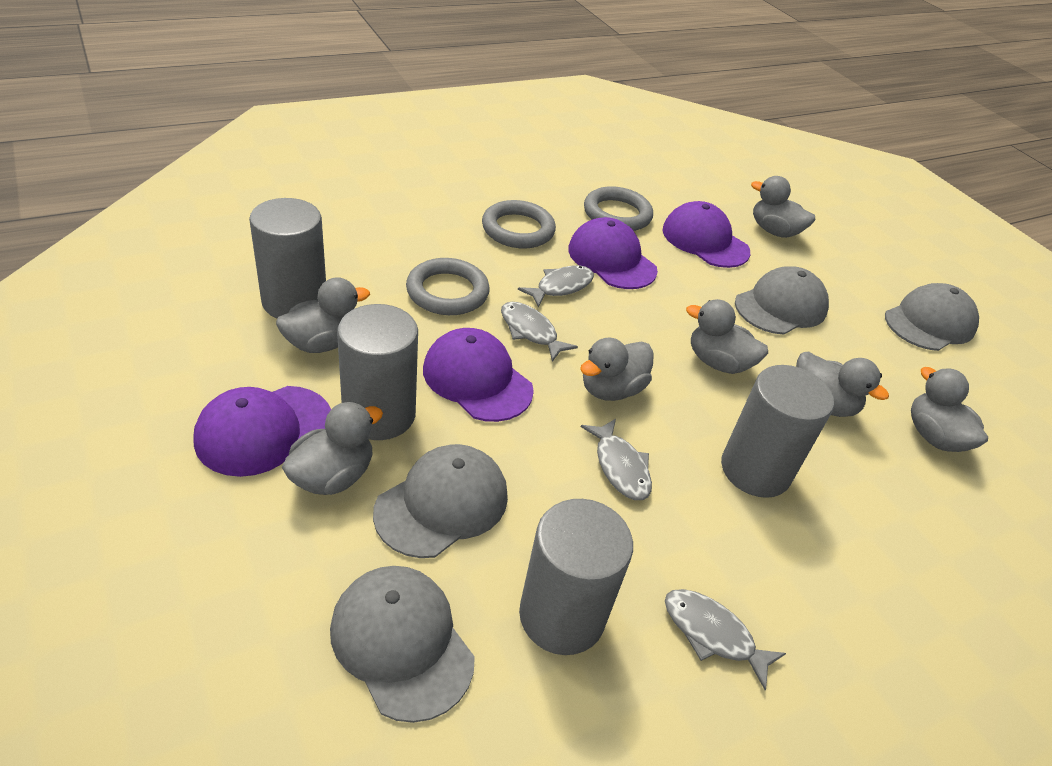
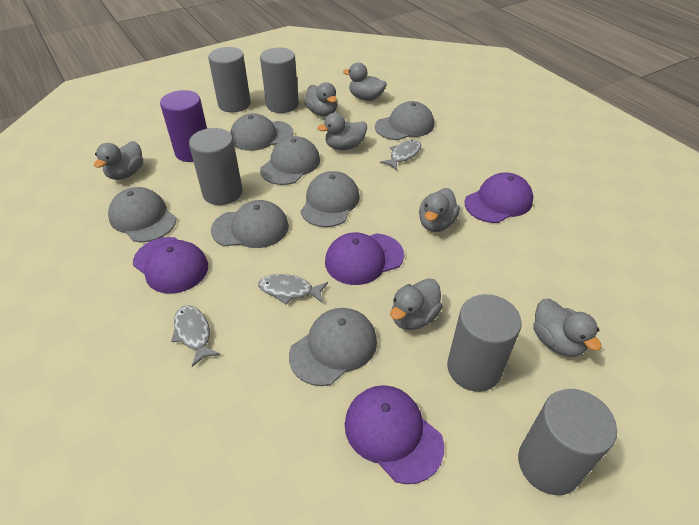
grey cap: [330,566,475,723] [373,444,508,558] [735,266,829,335] [885,283,979,351] = 4 -> [108,187,176,242] [211,200,289,248] [230,113,293,151] [260,136,320,185] [289,308,377,386] [301,171,360,227] [375,101,434,140] = 7
grey cylinder: [249,198,326,318] [337,304,418,440] [519,499,633,655] [721,365,834,498] = 4 -> [189,128,242,205] [208,47,251,112] [260,48,299,113] [447,294,522,392] [518,389,617,495] = 5
grey fish: [501,302,578,361] [518,265,594,308] [581,418,652,500] [665,589,786,690] = 4 -> [171,305,221,367] [258,274,328,305] [380,140,421,171] = 3
grey ring: [406,258,490,315] [482,200,556,248] [584,186,653,231] = 3 -> none = 0
purple cylinder: none = 0 -> [160,90,207,162] = 1

